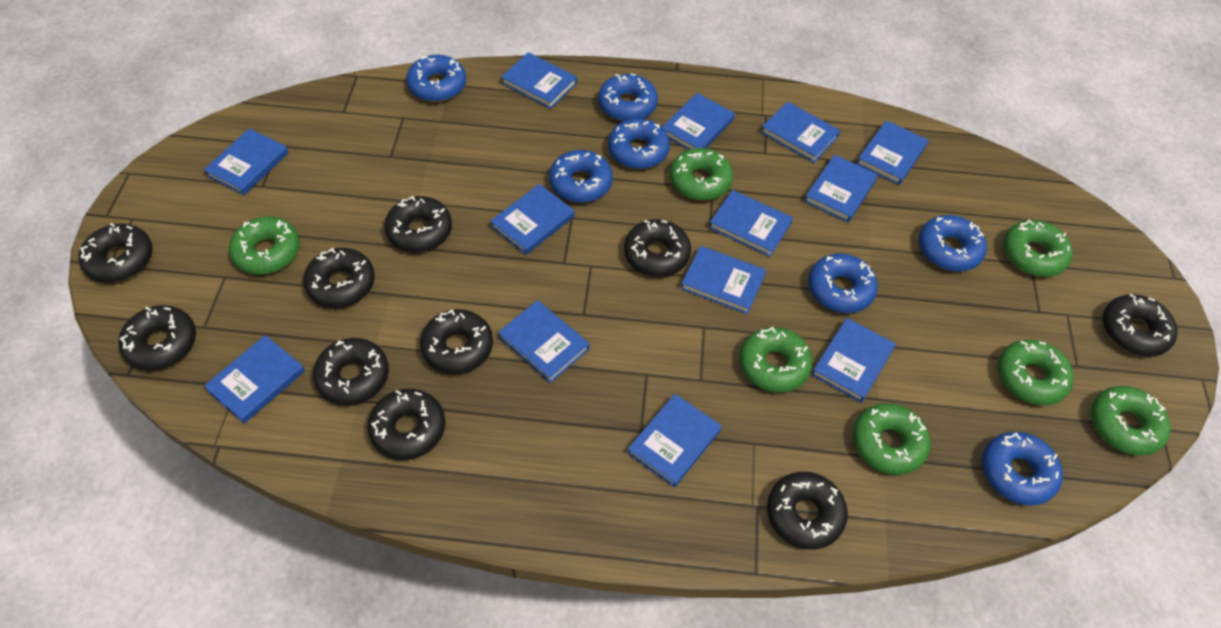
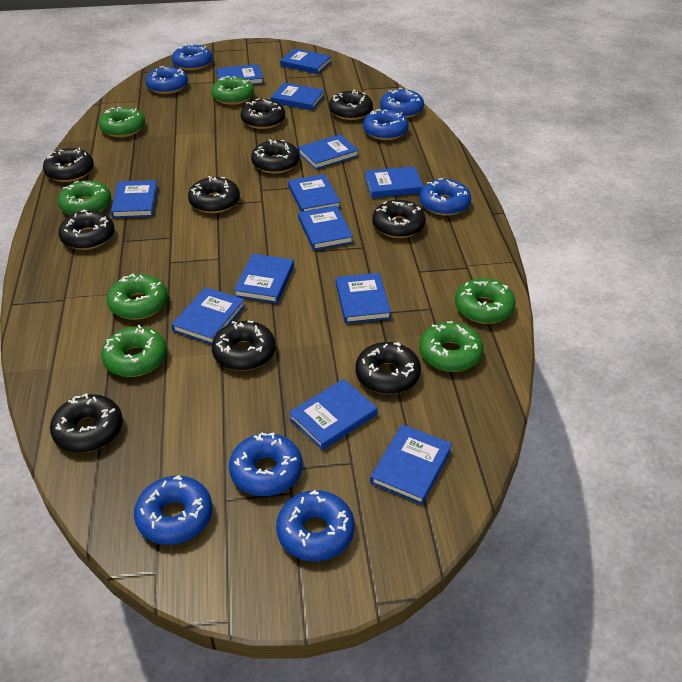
blue donut: [406,55,466,102] [549,150,613,203] [598,74,658,121] [608,118,670,169] [808,253,878,313] [919,215,987,271] [982,432,1063,506] = 7 -> [134,475,212,545] [145,66,188,94] [172,44,212,70] [229,432,303,496] [276,490,355,561] [363,109,409,140] [380,88,424,118] [419,178,471,216] = 8

